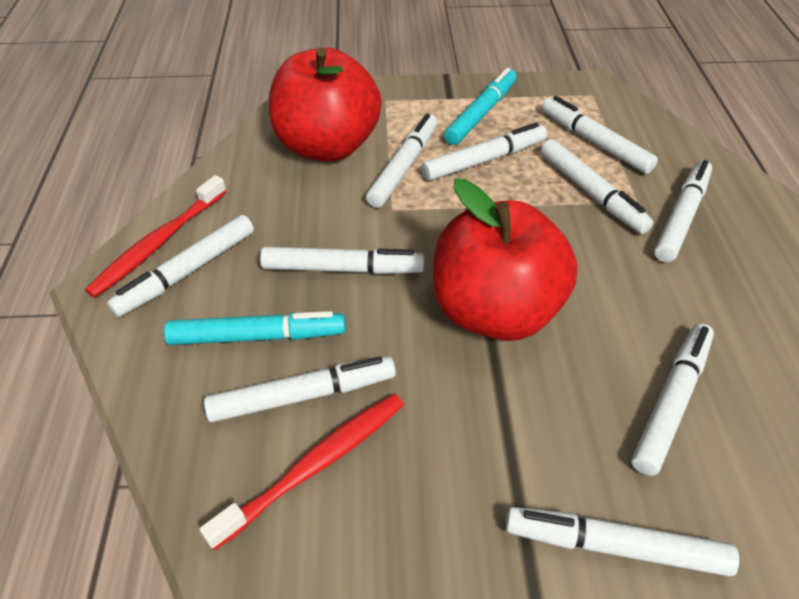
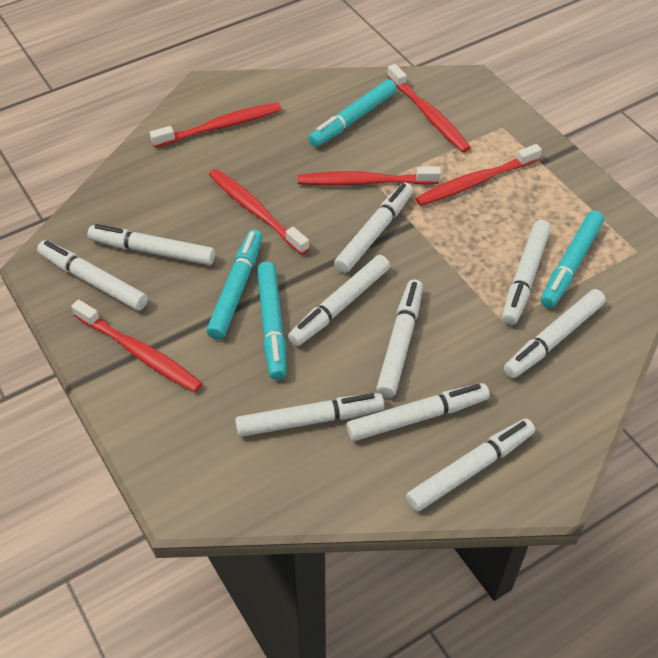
red apple: [269,47,382,162] [433,179,578,341] = 2 -> none = 0
red toothbrush: [85,175,227,297] [199,394,404,550] = 2 -> [71,300,202,392] [150,103,281,148] [209,169,309,255] [298,167,441,186] [387,64,471,152] [415,144,542,206] = 6
turquoise marker: [164,311,346,345] [444,68,517,145] = 2 -> [206,229,263,340] [257,262,286,380] [308,79,397,147] [541,211,604,308] = 4

